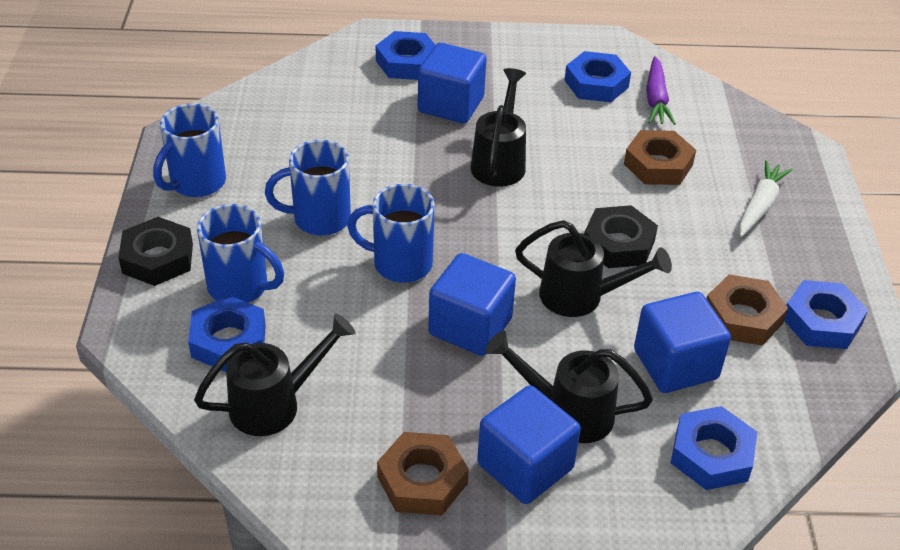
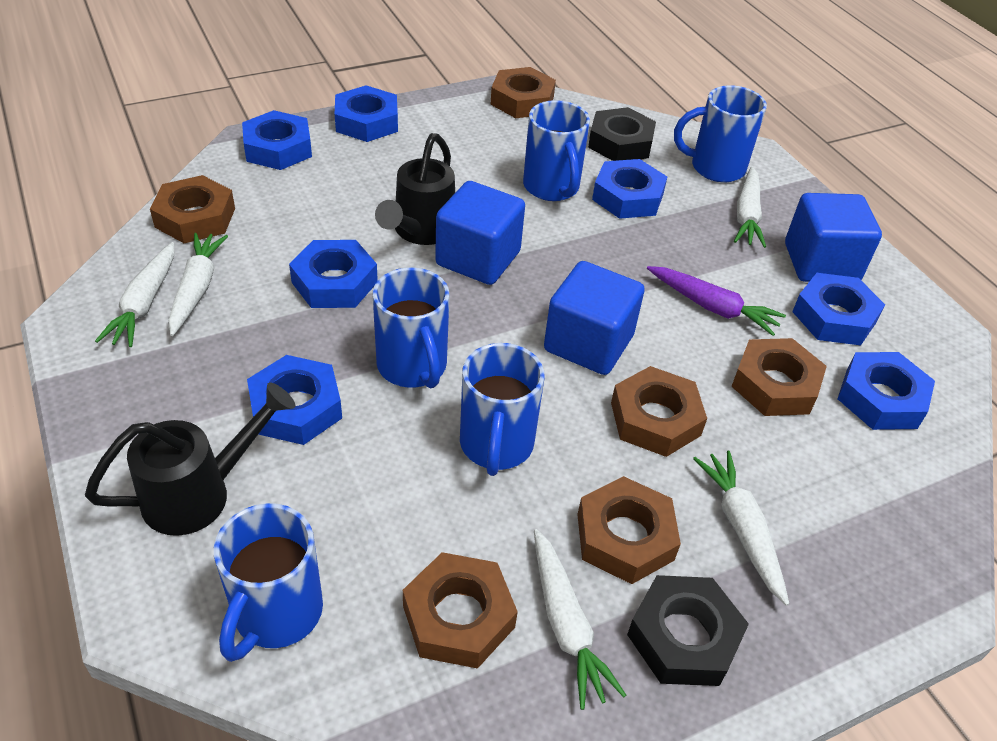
black watering can: [194,313,356,436] [470,68,526,187] [485,331,653,443] [515,220,672,317] = 4 -> [85,383,295,536] [375,133,455,245] = 2
blue cube: [418,43,486,123] [428,253,516,356] [477,386,581,504] [634,292,731,393] = 4 -> [435,181,525,285] [544,261,645,375] [785,193,882,282] = 3
blue mug: [153,103,226,197] [197,204,284,303] [265,140,351,236] [347,184,435,283] = 4 -> [214,503,323,662] [373,268,449,388] [460,343,545,476] [523,100,590,201] [674,85,767,182] = 5
blue nut: [188,295,266,372] [376,31,435,80] [564,51,631,102] [671,406,757,490] [784,280,868,349] = 5 -> [242,110,312,170] [247,355,342,445] [289,240,378,308] [335,85,398,142] [592,159,667,219] [792,273,885,345] [838,352,935,430] = 7
brown nut: [377,432,469,515] [624,130,696,185] [706,274,788,345] = 3 -> [150,175,235,243] [403,552,518,669] [490,67,556,118] [577,476,681,584] [611,366,707,457] [731,338,827,416] = 6
white carrot: [739,160,793,237] = 1 -> [95,242,174,347] [168,233,228,336] [534,529,626,710] [693,451,789,606] [734,167,766,248] = 5

